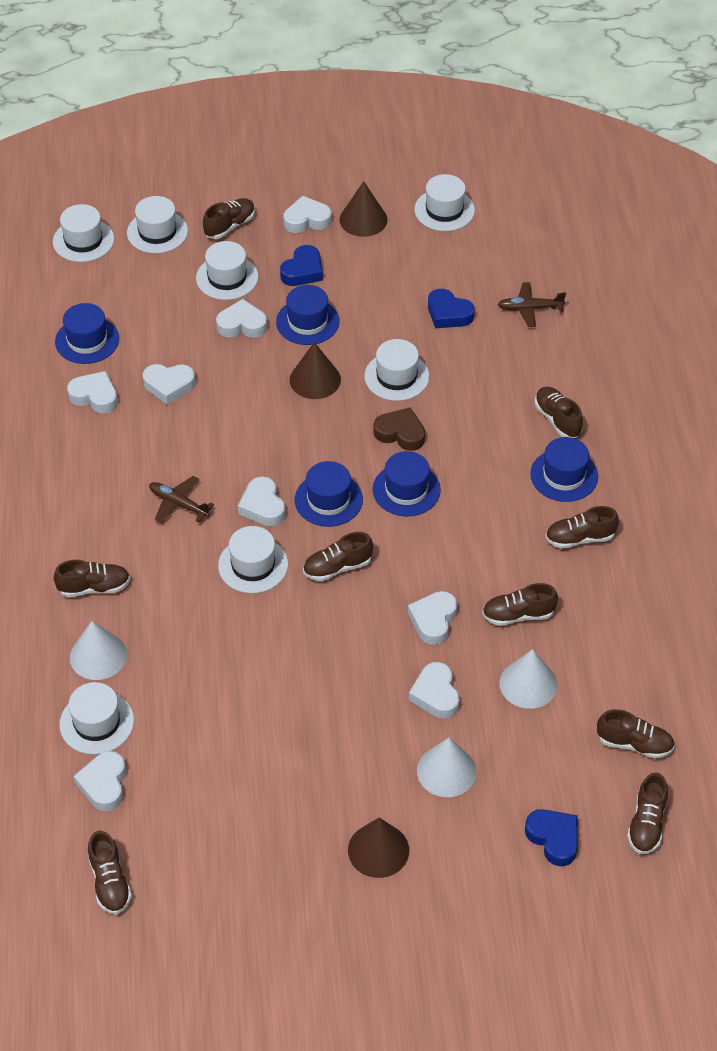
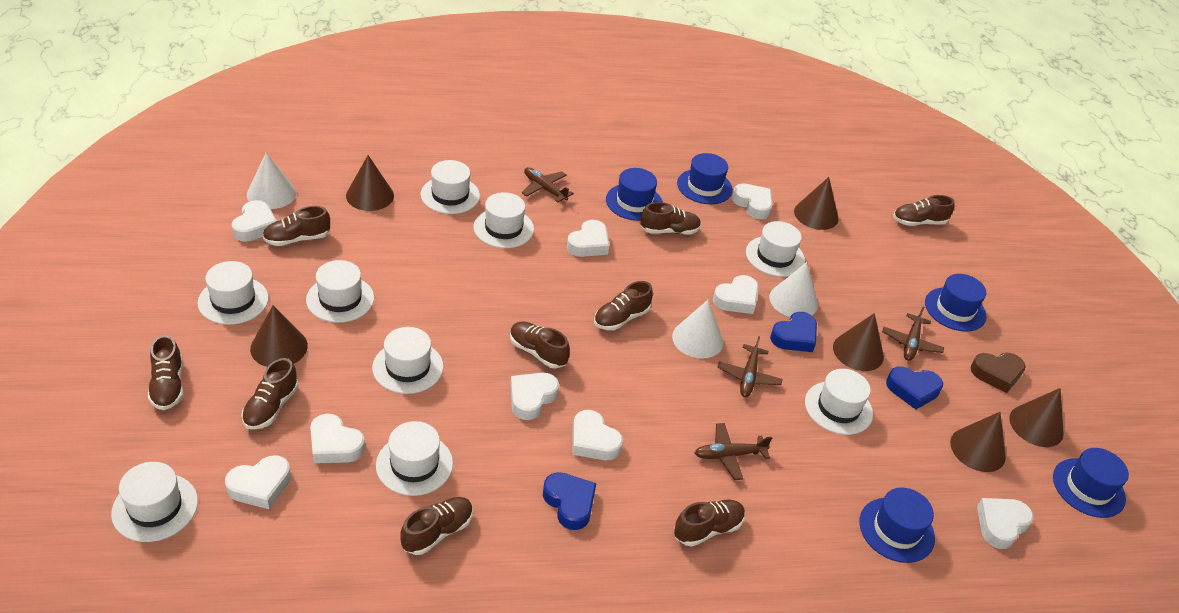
brown cone: [290,342,341,399] [340,181,388,237] [348,818,409,878] = 3 -> [250,305,308,367] [346,155,394,211] [794,177,838,230] [833,313,884,371] [950,412,1006,472] [1009,388,1064,447] = 6
brown plane: [149,476,214,523] [498,282,566,327] = 2 -> [522,167,574,203] [695,423,772,480] [717,337,783,397] [882,306,944,361] = 4
white hat: [53,204,114,262] [60,682,134,755] [127,196,188,254] [196,241,258,300] [218,526,288,593] [364,339,429,401] [414,174,475,231] = 7 -> [111,462,198,542] [198,261,269,325] [306,260,374,323] [372,327,444,394] [376,421,453,496] [420,160,480,214] [473,192,534,248] [746,221,805,277] [805,369,873,435] = 9
white heart: [67,371,118,413] [74,751,126,811] [143,364,196,405] [216,299,268,338] [238,476,286,526] [283,196,332,233] [408,591,457,645] [409,662,460,718] = 8 -> [225,455,291,509] [231,200,277,242] [310,414,365,463] [510,373,559,420] [567,220,609,257] [572,410,623,460] [713,275,759,314] [732,183,772,219] [977,498,1034,549] = 9

